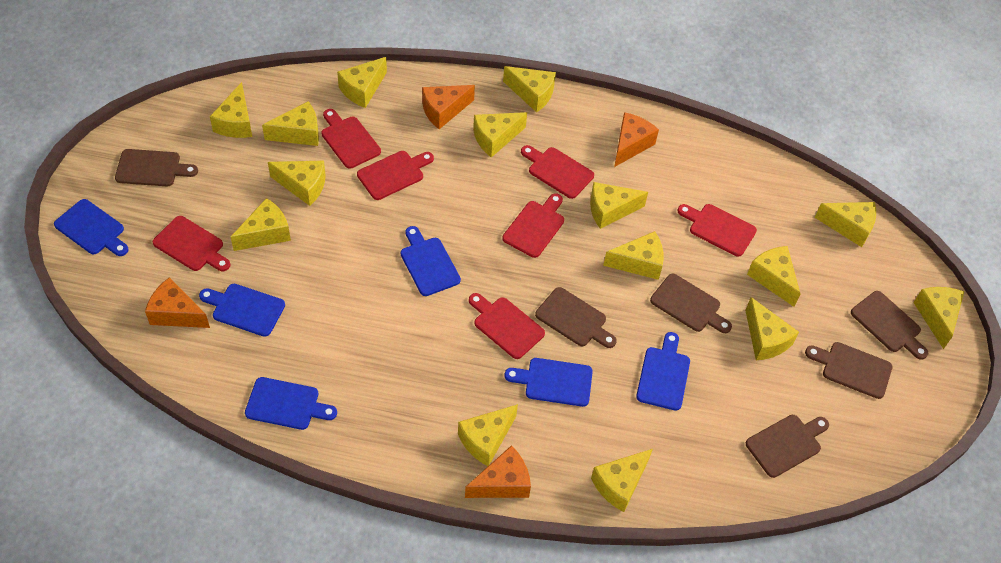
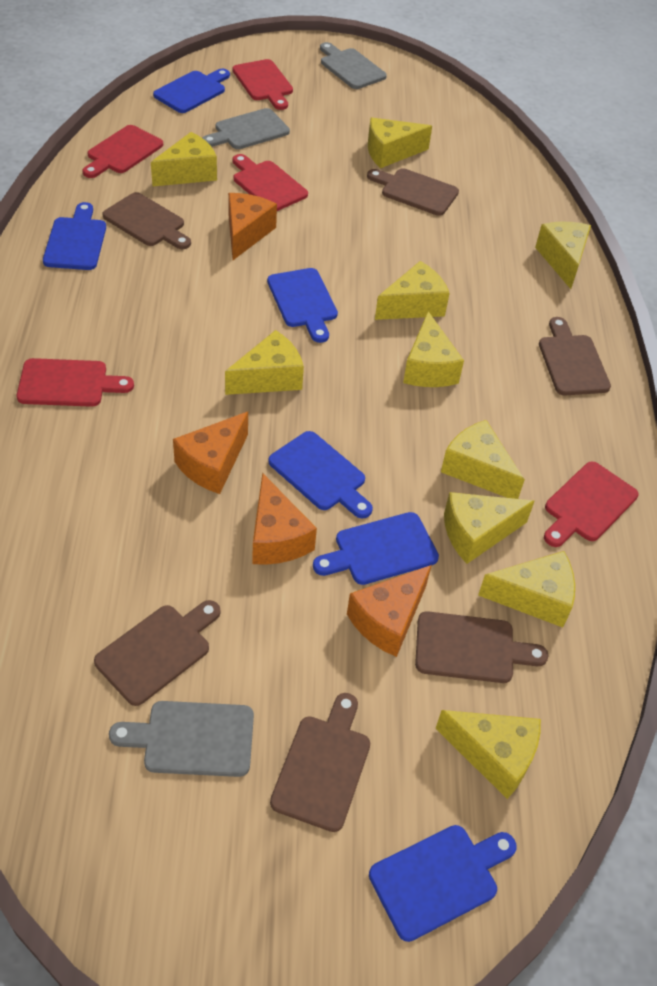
grey cutting board: none = 0 -> [109,701,254,777] [203,108,290,149] [320,42,387,89] = 3
red cutting board: [153,216,230,271] [321,109,381,169] [357,151,434,200] [469,293,545,359] [502,193,564,258] [521,145,594,199] [677,204,757,257] = 7 -> [17,358,134,407] [82,125,163,178] [232,59,293,110] [233,154,308,211] [544,461,638,547] = 5
yellow cheese: [210,82,252,138] [231,198,291,251] [262,101,319,146] [268,161,326,206] [337,57,387,108] [458,404,518,466] [473,112,527,157] [503,66,556,113] [590,182,648,229] [591,449,653,512] [603,231,664,280] [745,297,799,360] [747,246,801,307] [815,202,876,247] [913,287,964,349] = 15 -> [151,132,217,186] [225,330,304,395] [368,118,432,168] [375,261,450,320] [403,311,464,387] [435,710,541,799] [441,420,525,499] [444,492,535,564] [478,551,575,627] [535,222,591,289] = 10

